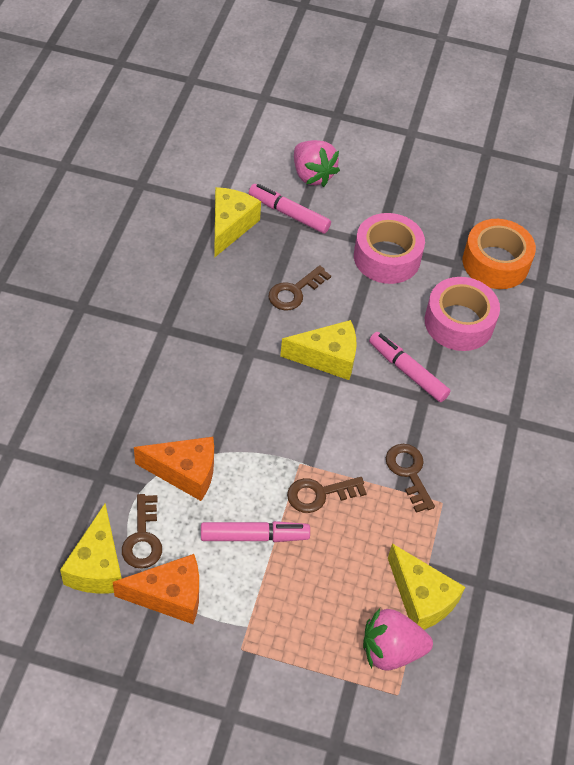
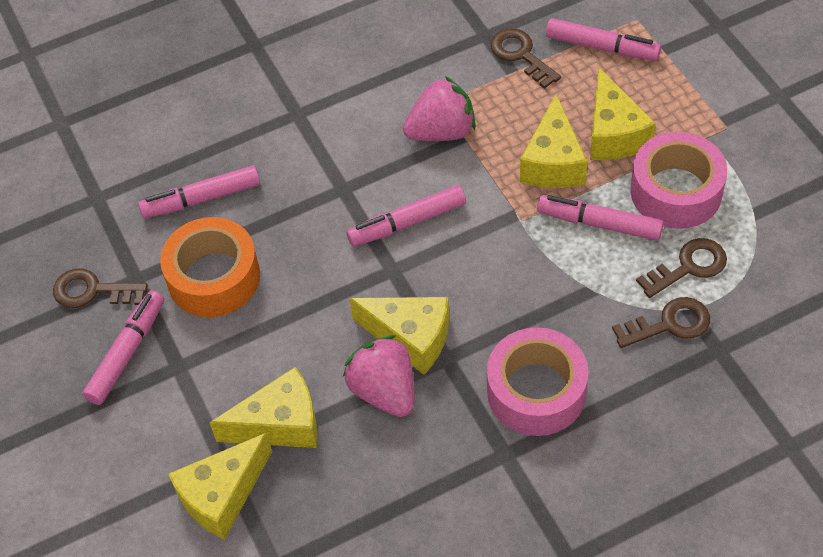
orange cheese: [113,554,199,624] [134,437,214,501] = 2 -> none = 0
pink marker: [201,521,310,542] [249,184,331,234] [369,332,451,402] = 3 -> [82,290,164,405] [138,165,260,218] [346,185,466,247] [537,195,664,241] [546,18,661,61] = 5
yellow cheese: [60,504,122,594] [214,187,261,258] [280,320,357,380] [388,544,465,630] = 4 -> [168,433,272,540] [210,367,318,448] [349,297,449,375] [520,94,587,188] [590,68,656,160] = 5

